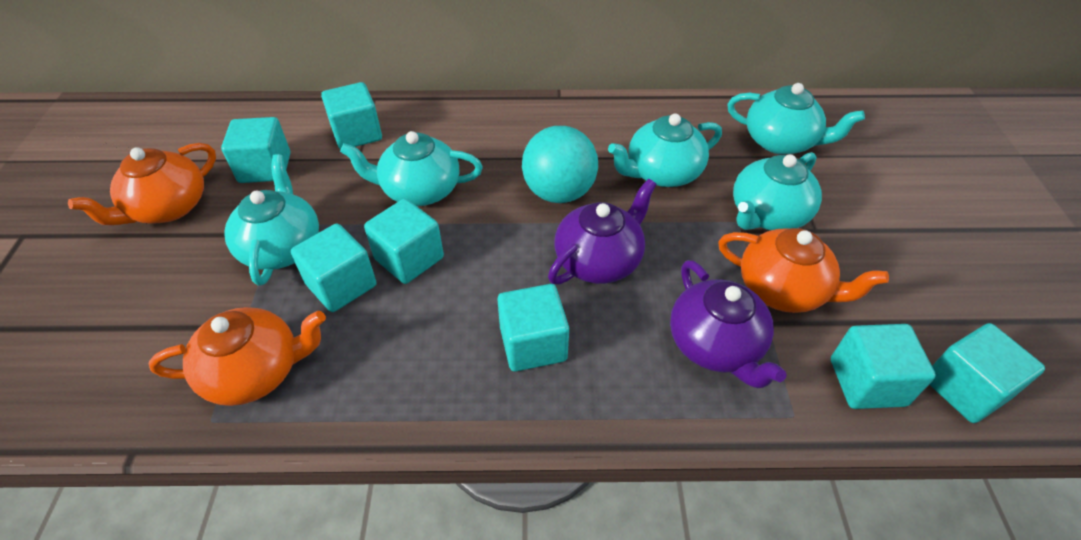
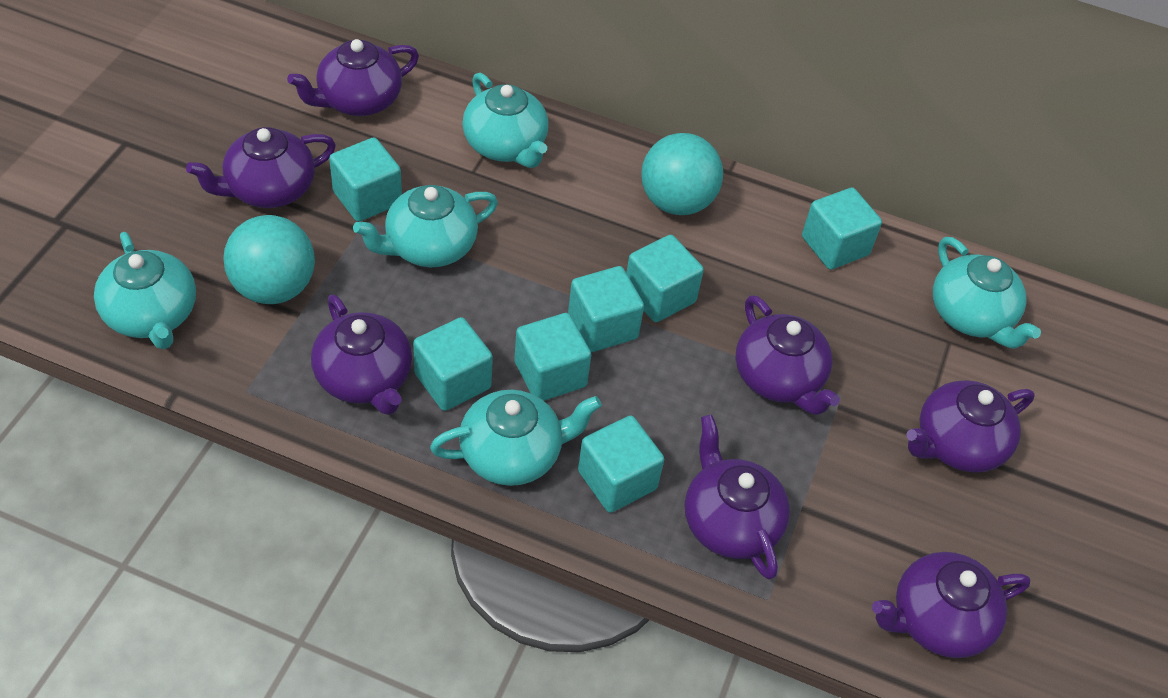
orange teapot: [68,143,216,226] [149,307,326,406] [718,228,889,313] = 3 -> none = 0
purple teapot: [548,179,657,284] [670,260,787,388] = 2 -> [186,127,336,208] [287,39,419,116] [311,294,412,415] [685,415,790,580] [735,295,840,415] [872,552,1031,658] [907,380,1034,473] = 7
turquoise ball: [522,126,598,203] = 1 -> [223,215,315,304] [641,133,723,215] = 2

